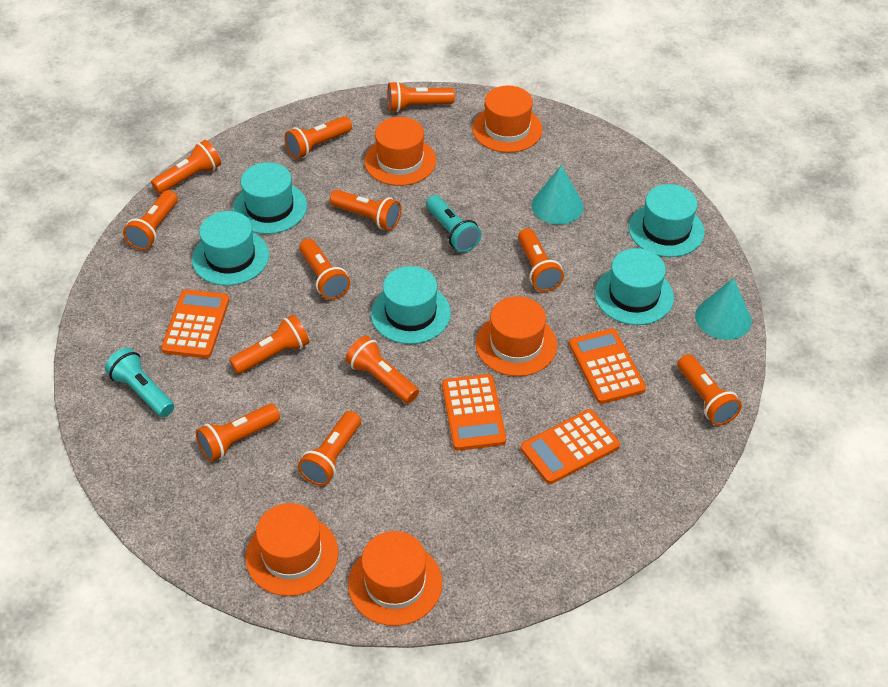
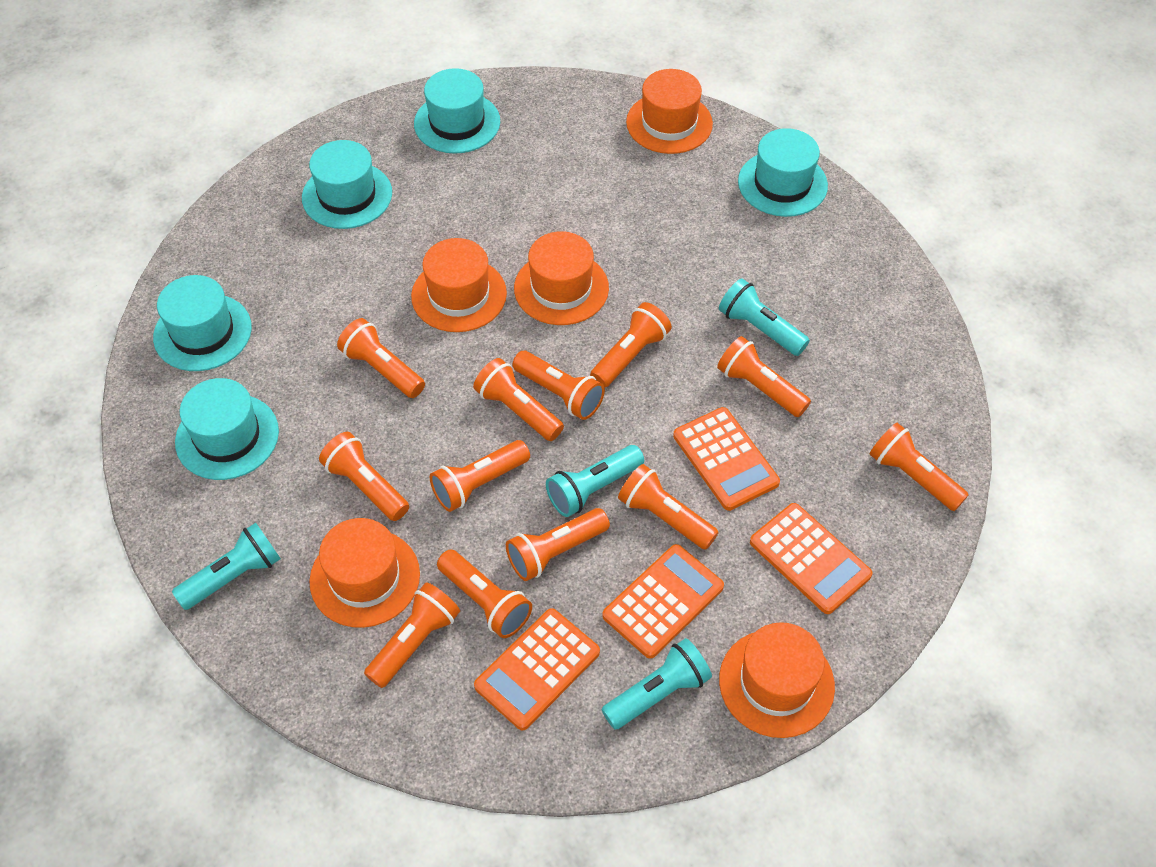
turquoise cone: [532,165,584,224] [695,278,752,340] = 2 -> none = 0
turquoise flashlight: [105,348,174,417] [426,195,481,252] = 2 -> [172,523,281,610] [546,445,644,517] [602,638,712,730] [719,278,810,356] = 4

